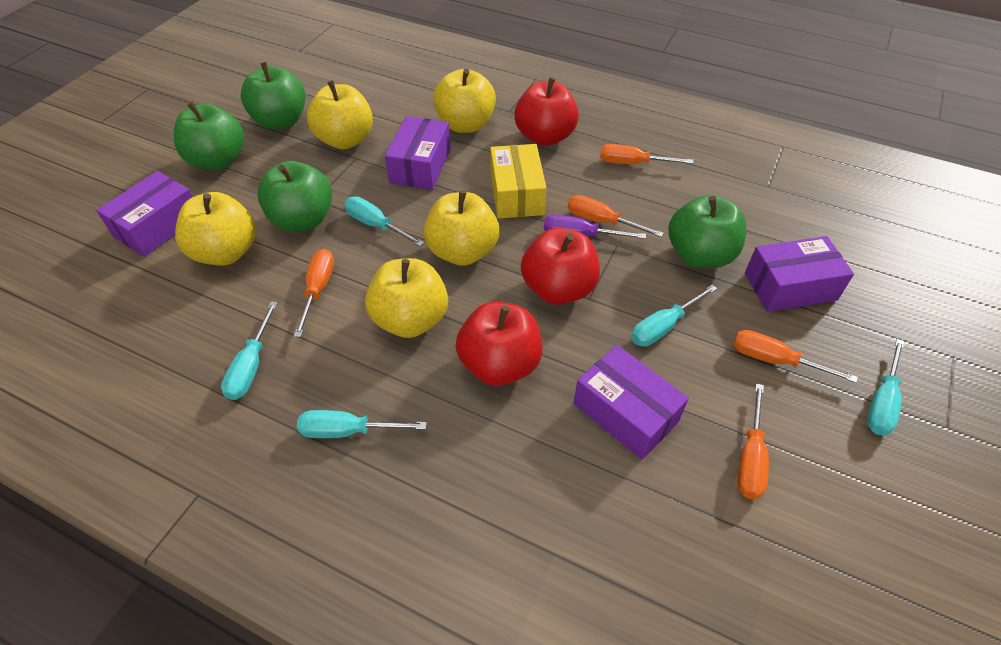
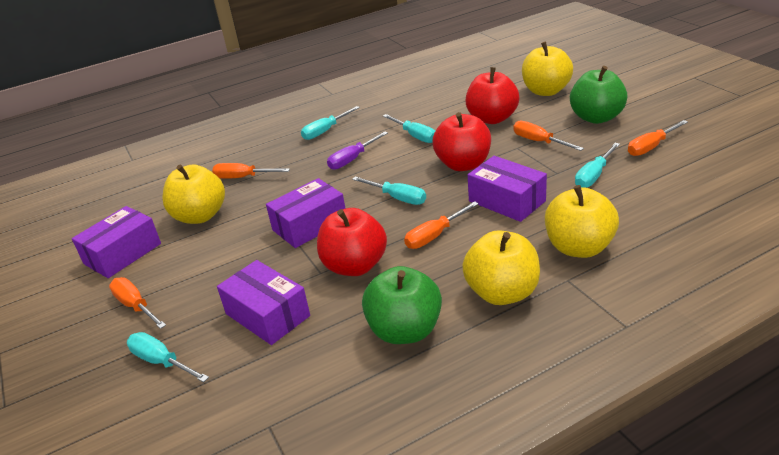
green apple: [174,102,244,170] [241,62,306,130] [257,161,332,232] [669,195,747,268] = 4 -> [362,266,442,344] [570,66,628,124] = 2
yellow apple: [175,192,256,266] [307,80,373,149] [365,258,448,338] [424,191,499,266] [433,69,496,133] = 5 -> [162,164,225,224] [462,230,540,305] [522,42,573,96] [545,185,619,258] = 4
yellow box: [490,144,547,219] = 1 -> none = 0

